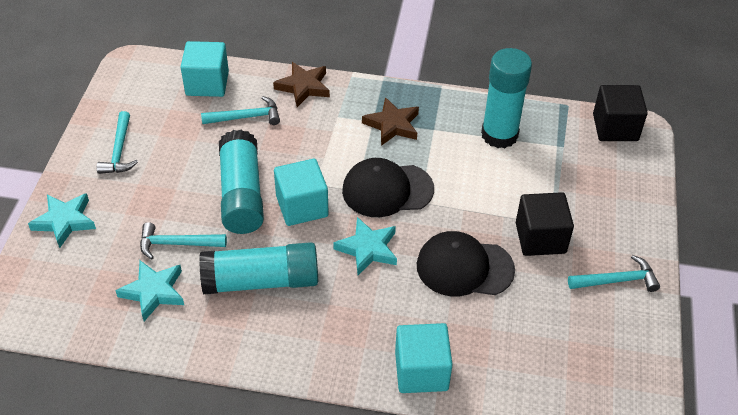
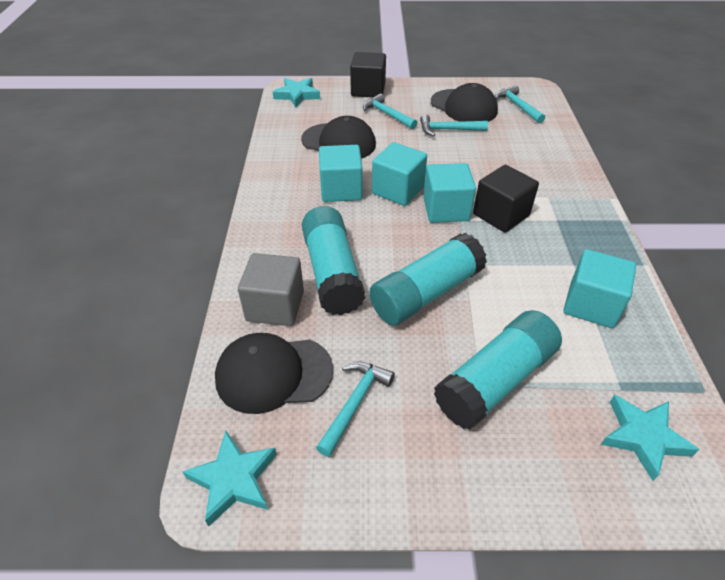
black cap: [342,158,434,217] [417,231,515,296] = 2 -> [215,333,333,414] [301,116,376,159] [431,83,498,122] = 3
brown star: [273,62,330,107] [362,97,419,146] = 2 -> none = 0
grey cube: none = 0 -> [238,253,304,326] = 1
turquoise cube: [181,41,229,97] [274,159,329,226] [395,323,453,393] = 3 -> [319,145,363,202] [372,142,427,206] [423,163,476,223] [564,249,636,328] = 4

